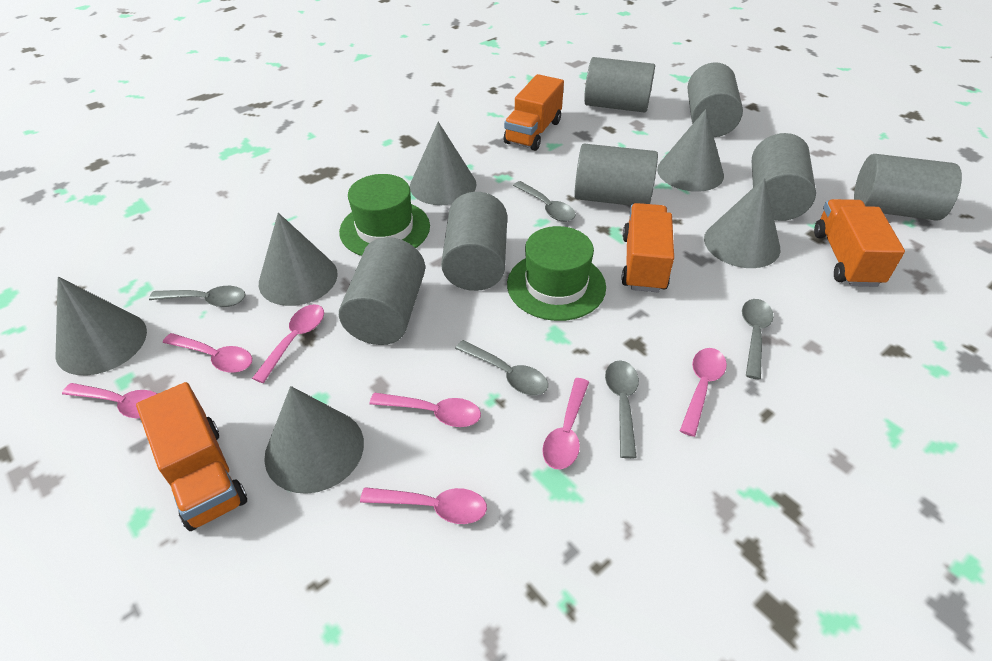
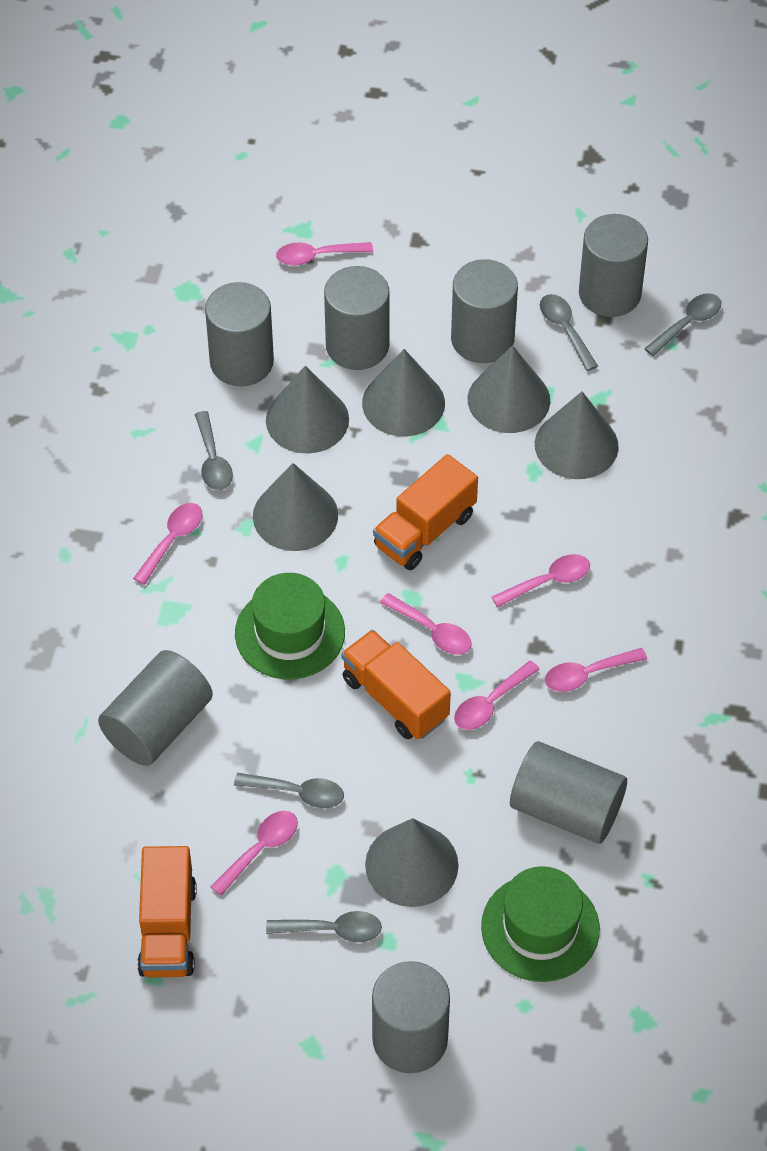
orange truck: [136,382,247,531] [504,74,564,151] [621,203,674,292] [814,199,905,287] = 4 -> [137,846,197,977] [341,630,451,739] [373,454,478,570] = 3

